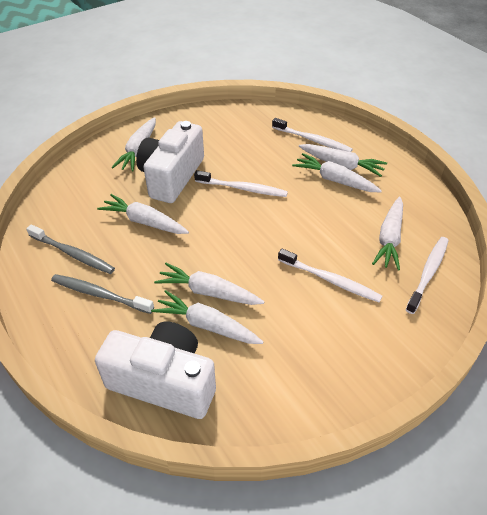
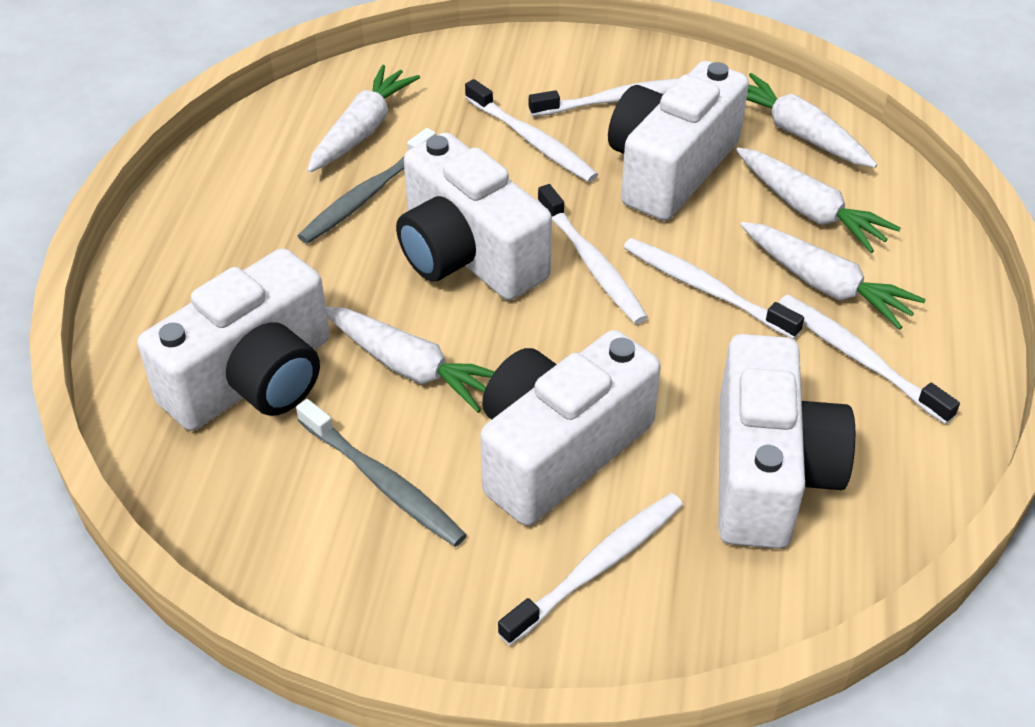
white camera: [95,321,216,419] [136,121,204,203] = 2 -> [137,248,330,431] [396,132,552,300] [480,330,661,526] [608,61,749,221] [718,334,855,549] = 5
white carrot: [97,194,189,234] [112,117,156,172] [151,290,263,344] [154,263,265,305] [292,153,382,192] [299,144,387,177] [372,197,403,270] = 7 -> [307,65,420,173] [326,307,494,413] [736,148,901,253] [741,222,926,330] [746,73,877,168] = 5
white toothbrush: [194,170,288,197] [272,118,353,152] [278,249,382,302] [406,237,449,314] = 4 -> [465,79,598,182] [498,493,683,646] [529,79,678,117] [538,184,648,324] [623,238,804,339] [779,294,960,424] = 6

